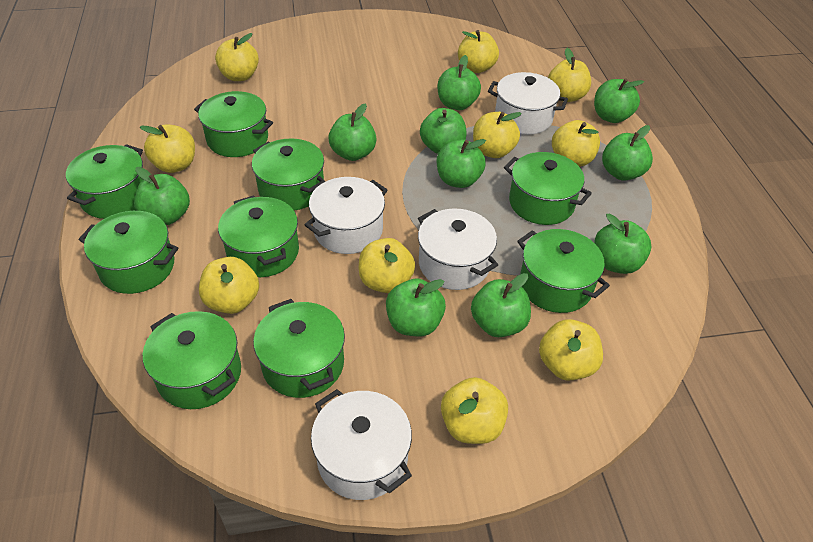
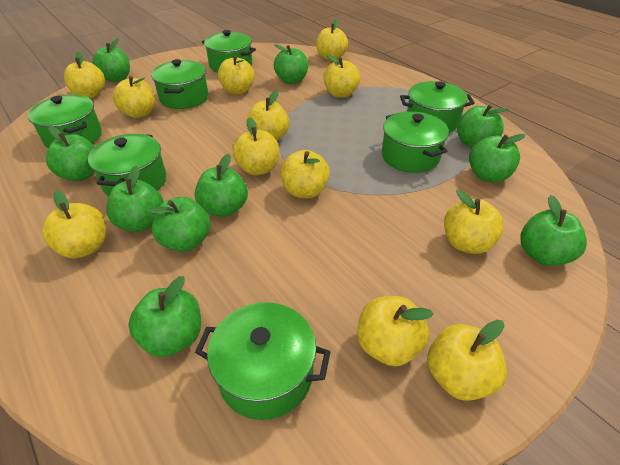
green pot: [66,144,143,219] [79,211,178,294] [143,311,241,409] [194,91,273,157] [218,195,299,277] [252,138,325,210] [253,299,345,398] [504,152,592,225] [517,229,610,313] = 9 -> [28,95,102,148] [88,134,166,196] [151,59,208,109] [195,302,330,420] [202,30,256,73] [382,111,449,173] [400,81,474,133] = 7
white pot: [305,177,388,254] [311,389,412,500] [418,209,498,290] [488,72,568,135] = 4 -> none = 0
yellow apple: [140,124,195,173] [199,257,259,314] [215,33,259,81] [359,238,415,293] [441,377,508,444] [458,30,499,73] [473,112,522,158] [539,319,603,381] [548,48,591,102] [552,120,600,167] = 10 -> [42,190,106,258] [64,51,105,98] [113,76,155,118] [218,55,255,95] [233,117,279,175] [246,90,289,141] [280,150,330,198] [316,19,348,61] [324,54,360,98] [357,296,434,366] [427,320,507,401] [444,190,504,254] = 12

